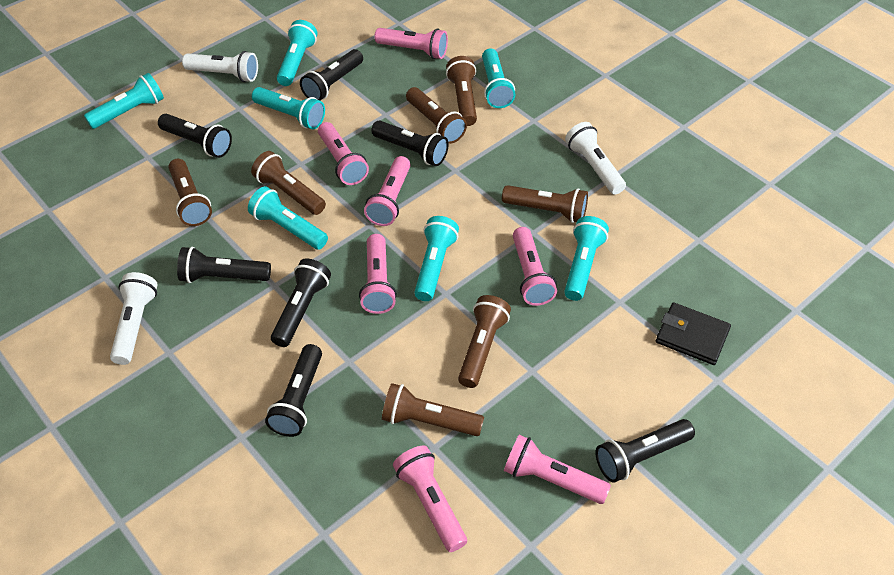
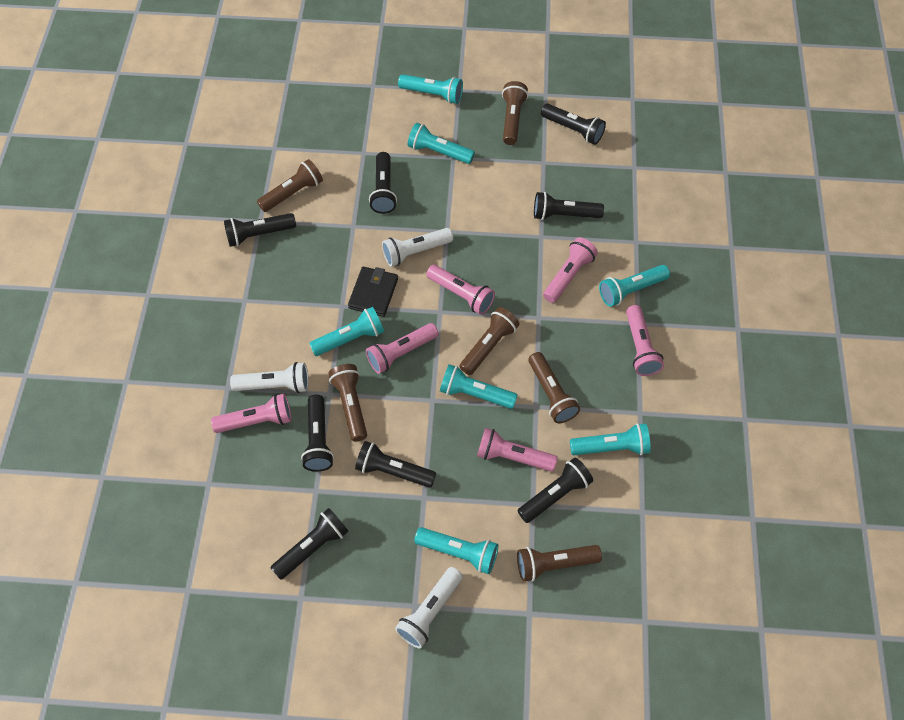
black flashlight: [158,114,232,158] [177,247,271,283] [265,344,322,437] [271,258,331,347] [300,49,363,100] [371,120,449,166] [596,419,695,483] = 7 -> [224,213,296,247] [270,508,349,580] [301,395,334,472] [355,441,436,488] [369,152,397,214] [518,458,593,523] [534,192,604,220] [541,104,606,145] = 8
brown flashlight: [169,159,212,226] [251,151,326,215] [382,383,484,436] [406,87,467,144] [446,56,477,126] [458,295,511,388] [502,185,588,223] = 7 -> [257,159,323,212] [329,364,367,442] [459,307,519,375] [502,81,528,145] [517,545,602,582] [528,352,580,423] = 6
pink flashlight: [318,122,369,185] [359,234,397,314] [364,156,411,226] [374,28,448,59] [393,446,467,552] [504,435,611,504] [513,227,557,306] = 7 -> [211,394,291,433] [366,323,439,374] [426,265,495,315] [477,428,558,472] [543,237,598,303] [626,305,664,376] = 6

